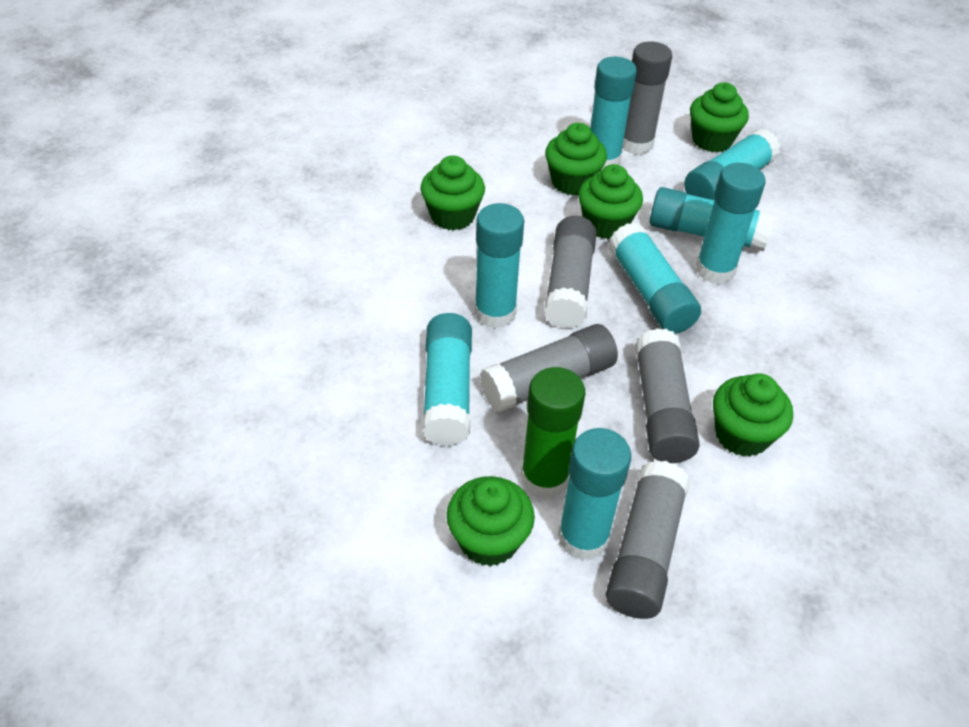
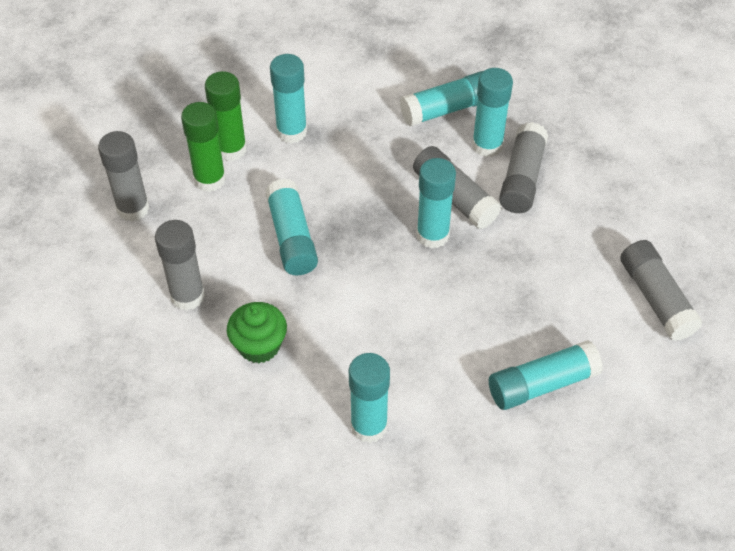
green cupcake: [420,155,485,230] [447,476,535,566] [545,123,607,195] [578,164,643,239] [690,82,749,152] [713,373,793,457] = 6 -> [227,302,287,363] = 1
green glue stick: [521,367,585,498] = 1 -> [181,102,226,192] [205,71,247,161] = 2
turquoise glue stick: [422,313,472,446] [474,203,524,329] [558,428,631,560] [590,57,637,169] [608,222,701,334] [650,187,775,251] [684,128,780,200] [696,163,765,284] = 8 -> [266,178,318,275] [270,54,307,143] [349,353,390,443] [400,71,483,126] [416,158,456,249] [472,68,513,157] [489,340,603,410] = 7

